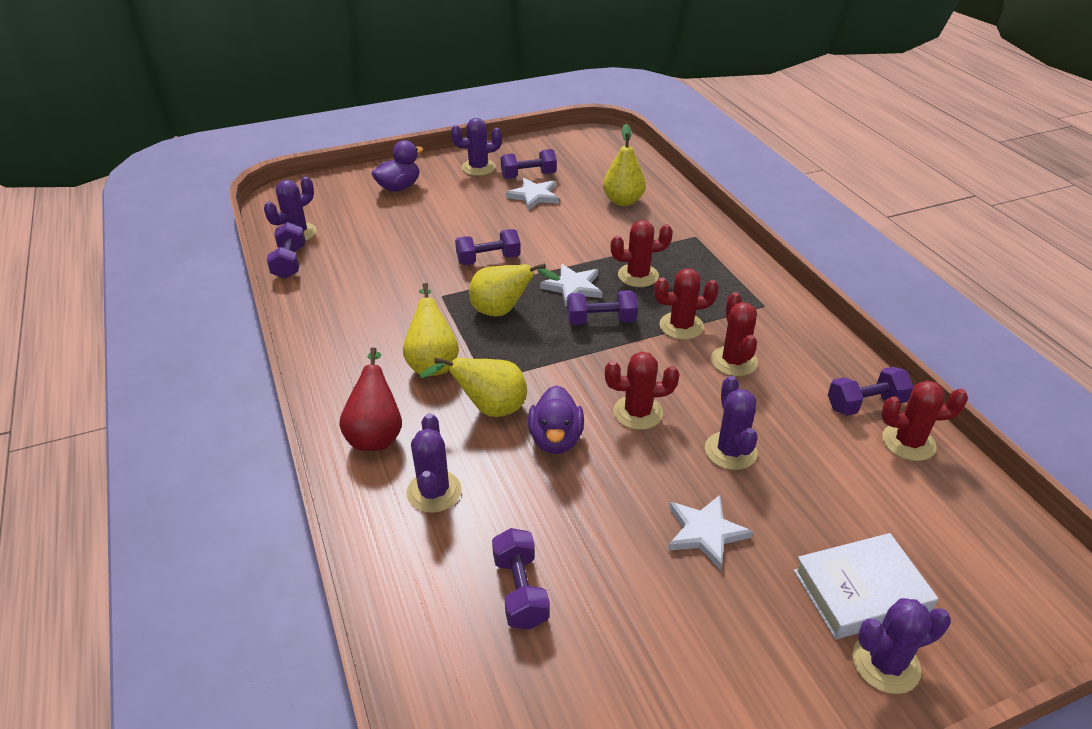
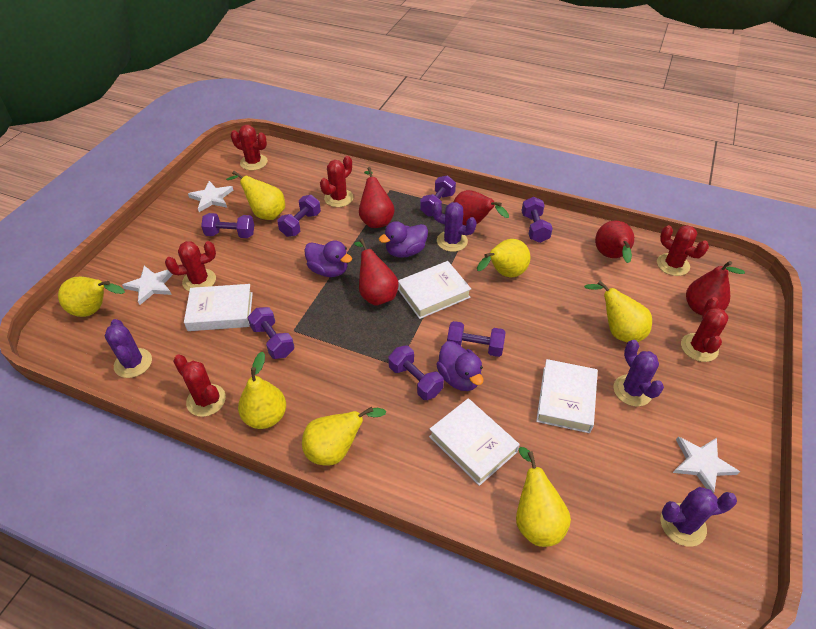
purple cactus: [264,177,316,241] [406,413,462,513] [451,118,502,176] [705,376,758,470] [852,598,951,694] = 5 -> [105,319,152,378] [432,202,477,252] [614,340,664,406] [660,487,737,547] = 4
purple duck: [371,140,424,192] [528,385,584,454] = 2 -> [304,240,352,277] [379,221,428,258] [436,341,484,391] = 3
purple dumbbell: [267,222,305,279] [455,229,521,265] [492,528,550,629] [501,149,557,179] [567,290,638,325] [828,367,914,416] = 6 -> [201,213,254,238] [248,307,295,359] [277,195,321,237] [388,345,444,400] [420,176,456,217] [447,321,506,357] [522,197,553,243] = 7
red cactus: [605,352,679,430] [611,220,673,287] [654,268,719,340] [711,292,758,376] [881,380,968,461] = 5 -> [165,241,216,291] [173,355,226,417] [231,125,268,170] [320,156,353,207] [657,225,709,276] [681,297,729,362] = 6
red pear: [339,347,402,451] = 1 -> [354,239,398,306] [359,167,395,228] [453,190,509,226] [595,221,634,263] [686,261,745,315] = 5
white book: [794,533,938,639] = 1 -> [184,284,253,331] [398,261,471,319] [429,398,520,486] [536,359,598,433] = 4
yellow pear: [403,283,459,376] [419,357,527,417] [469,263,560,317] [603,124,646,206] = 4 -> [58,277,125,317] [226,171,285,220] [238,352,286,429] [302,407,386,466] [477,239,531,277] [516,447,571,547] [584,281,652,343] = 7

